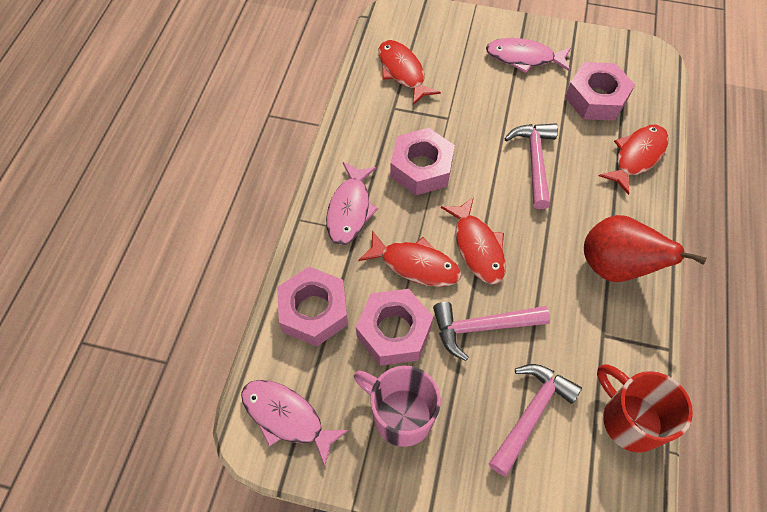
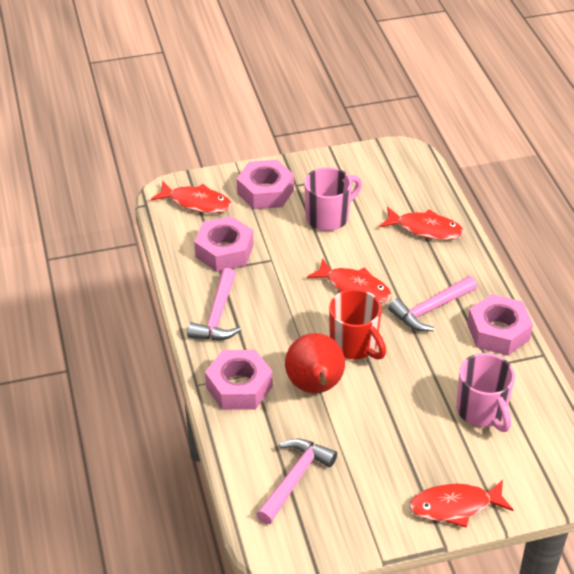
pink fish: [241,380,349,466] [326,162,378,245] [486,38,571,73] = 3 -> none = 0
pink mug: [354,366,441,447] = 1 -> [304,167,362,231] [456,353,515,432] = 2

